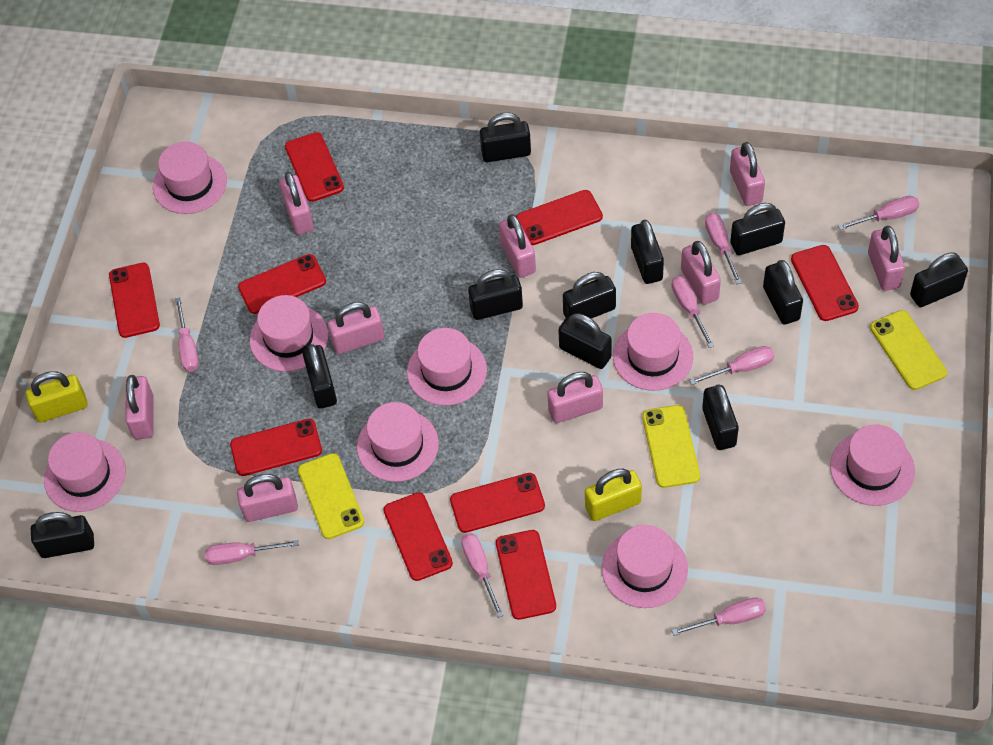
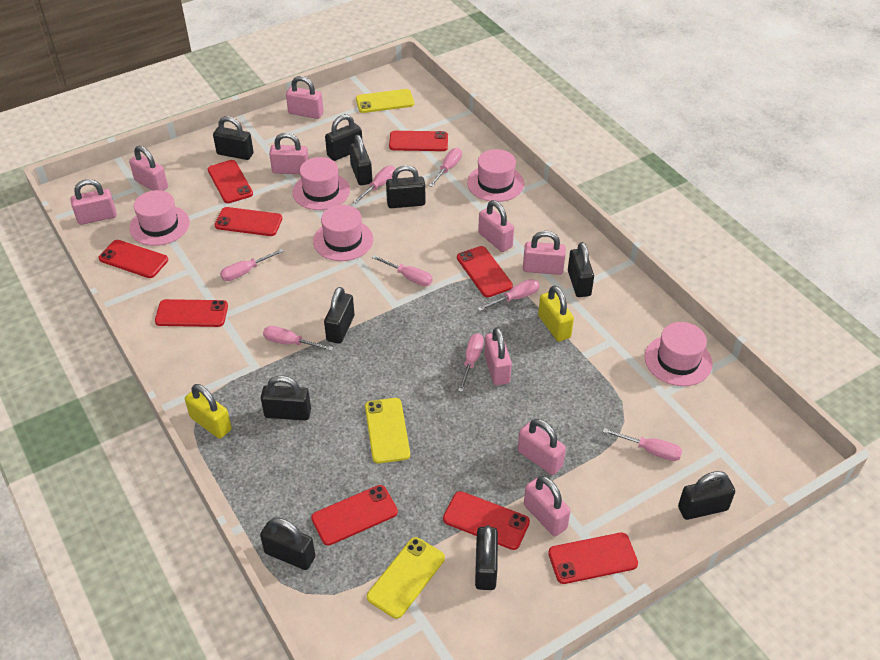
black padlock: [31,512,94,558] [302,344,337,409] [468,269,523,320] [480,113,531,162] [558,313,612,369] [563,272,616,319] [631,219,664,284] [702,384,739,450] [730,203,785,255] [763,260,803,325] [910,253,968,307] = 11 -> [213,116,254,160] [260,518,316,570] [261,375,311,420] [324,287,354,344] [325,114,362,161] [349,135,372,185] [386,165,426,208] [475,525,498,590] [568,242,594,297] [678,471,735,520] = 10
pink hat: [44,432,126,512] [153,142,227,214] [250,295,328,372] [357,402,439,482] [407,328,487,406] [602,525,688,608] [613,313,693,391] [830,424,915,506] = 8 -> [129,190,190,246] [292,157,350,210] [313,205,373,261] [467,149,524,202] [645,322,713,386] = 5

